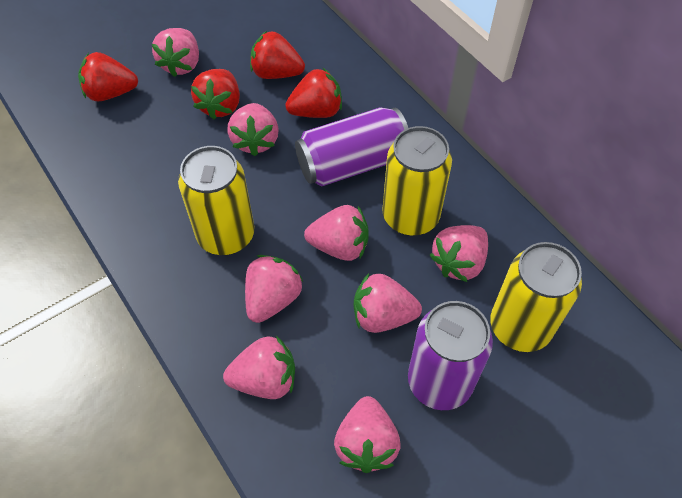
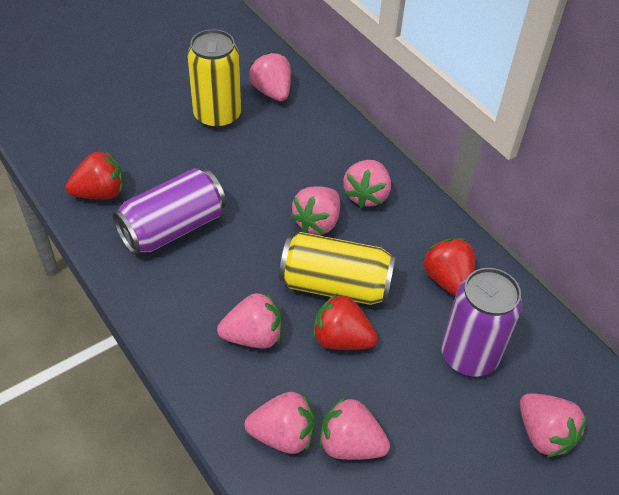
pink strawberry: [152,28,199,77] [223,336,295,399] [227,103,279,156] [245,255,303,323] [304,205,369,261] [334,396,401,473] [353,274,422,333] [430,225,488,282] = 8 -> [217,292,282,348] [244,392,315,454] [249,52,291,101] [290,187,340,235] [319,397,390,460] [343,160,391,208] [520,393,587,457] = 7
red strawberry: [78,52,138,102] [191,69,240,119] [250,31,305,79] [285,68,342,118] = 4 -> [66,151,123,199] [313,293,377,350] [423,238,475,296] = 3
yellow can: [178,146,254,255] [382,126,452,236] [490,242,582,352] = 3 -> [187,29,241,129] [279,232,396,305] = 2

